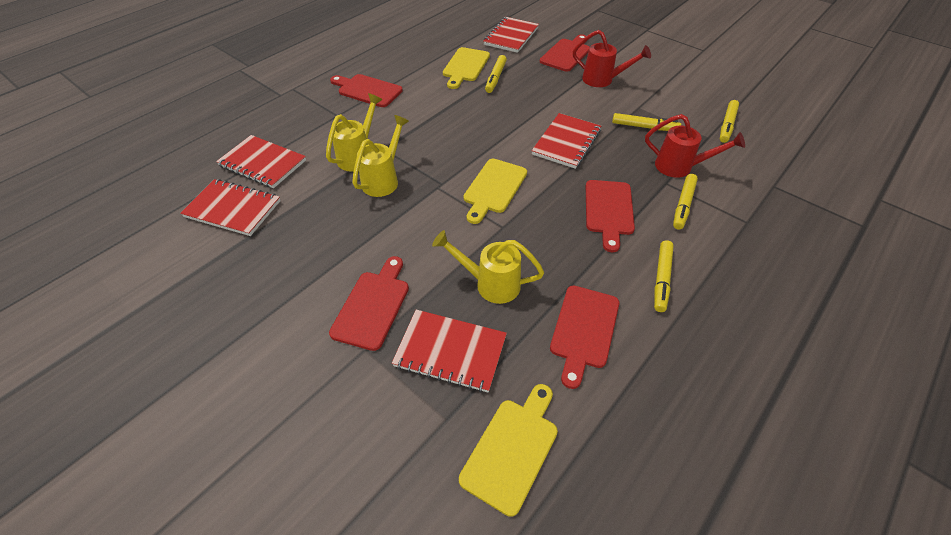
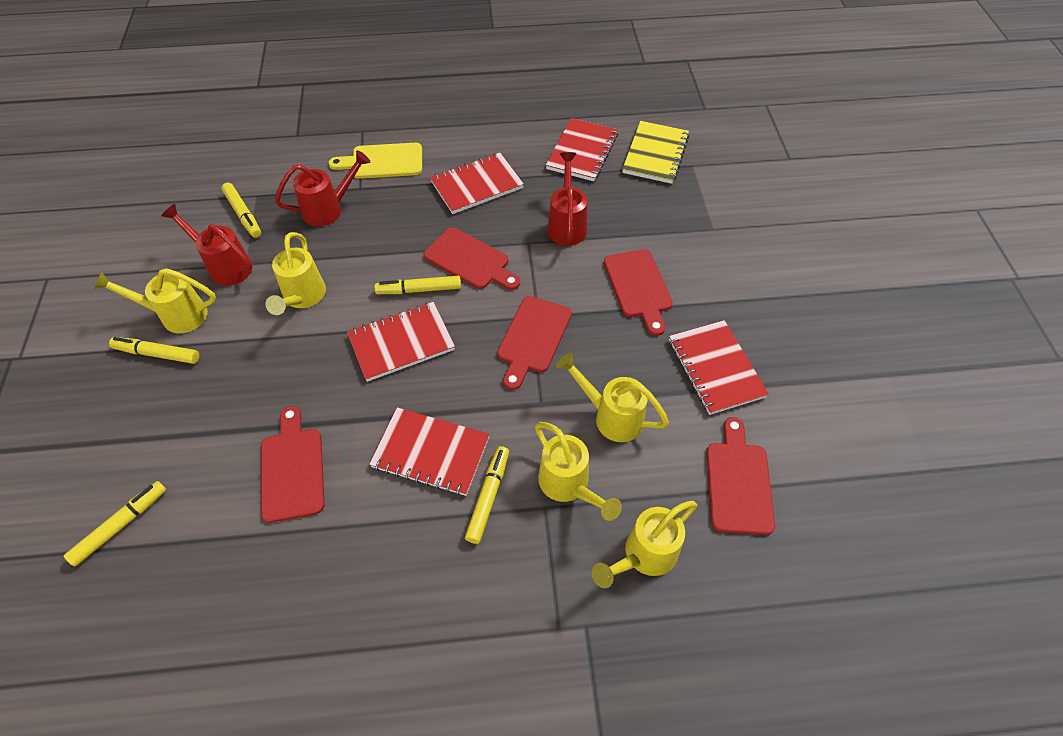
red watering can: [573,30,651,87] [645,114,745,178] = 2 -> [161,204,252,286] [275,150,371,226] [547,152,588,246] = 3
yellow cutting board: [443,47,490,89] [459,384,558,517] [464,159,527,224] = 3 -> [328,143,422,179] = 1
yellow notebook: none = 0 -> [622,121,690,184] = 1
yellow watering can: [326,93,383,172] [352,115,409,197] [432,230,544,304] = 3 -> [94,268,216,334] [266,232,326,315] [535,422,622,521] [556,353,669,442] [592,501,697,588] = 5

